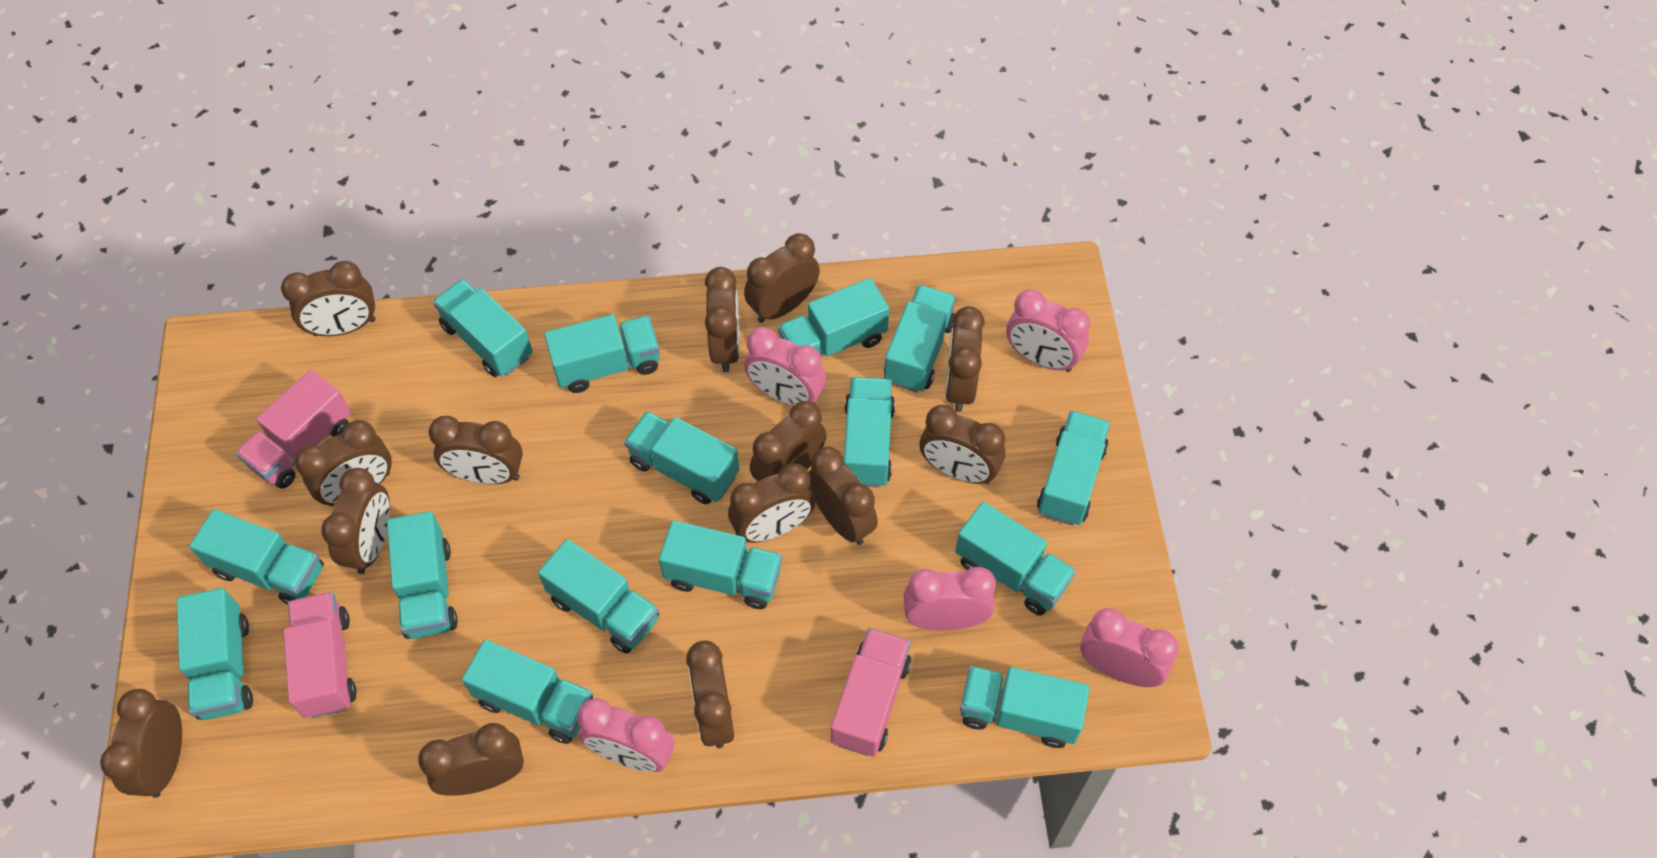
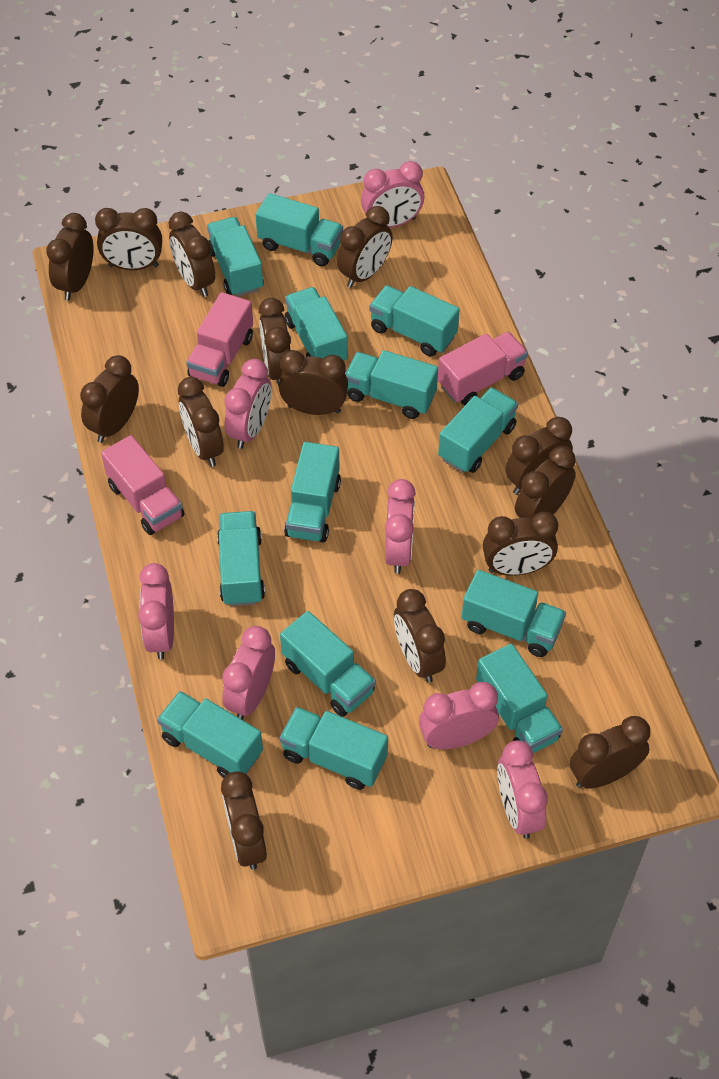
pink clock: [578,698,674,772] [744,327,826,406] [904,567,996,631] [1006,289,1090,372] [1080,608,1179,687] = 5 -> [138,563,174,660] [222,626,275,720] [224,359,271,449] [361,161,424,228] [385,479,416,574] [419,682,499,749] [497,740,548,839] = 7
turquoise truck: [177,588,253,720] [189,509,324,605] [387,511,458,639] [433,279,533,377] [462,639,593,744] [538,539,659,654] [544,314,660,393] [624,411,739,504] [659,520,782,609] [778,278,889,357] [843,377,895,488] [884,285,956,393] [955,502,1076,615] [960,666,1089,748] [1037,411,1110,526] = 15 -> [157,691,263,778] [207,217,264,297] [217,511,265,606] [255,193,343,266] [279,707,388,790] [280,611,376,717] [284,442,341,542] [285,287,348,360] [345,350,438,419] [369,285,460,356] [438,387,518,473] [461,570,566,657] [476,644,563,753] = 13

